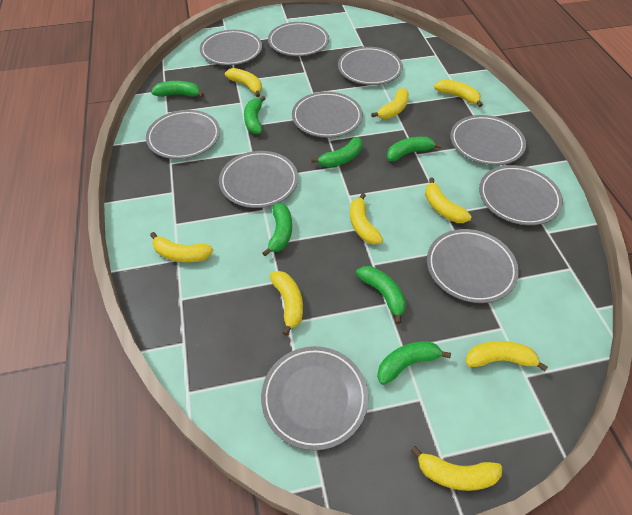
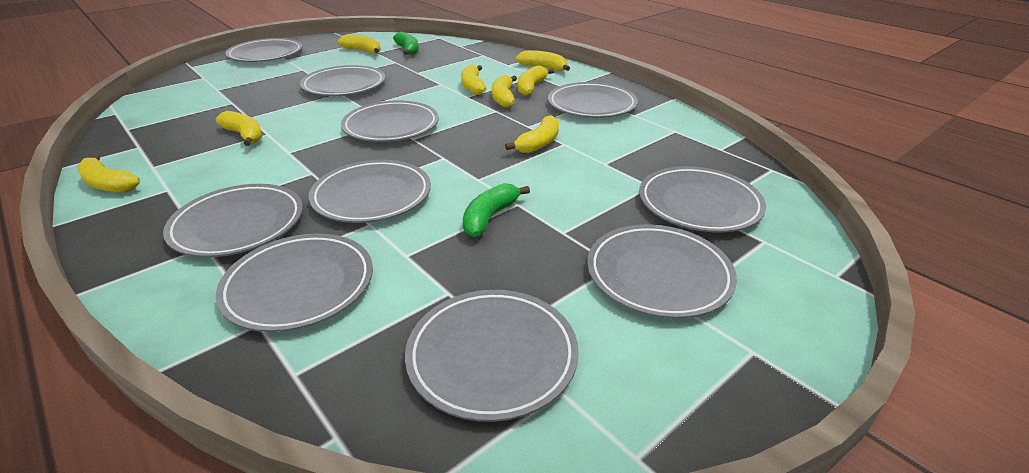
green banana: [151,81,204,97] [244,96,266,134] [263,203,292,256] [311,137,363,167] [356,266,406,324] [377,341,451,385] [387,137,442,161] = 7 -> [393,32,419,55] [463,183,530,237] = 2
yellow banana: [150,232,213,262] [225,68,262,97] [270,271,303,336] [350,193,383,245] [371,88,409,119] [410,446,502,491] [425,178,471,223] [434,80,483,107] [466,341,548,371] = 9 -> [77,155,140,193] [216,111,262,146] [338,35,381,54] [461,65,486,95] [492,75,517,107] [505,115,559,153] [516,50,570,71] [518,65,554,96] = 8

